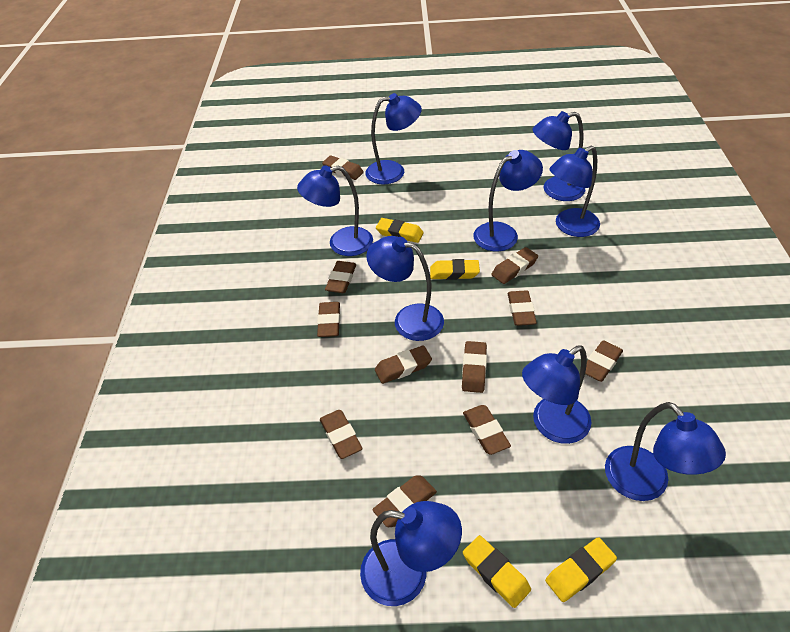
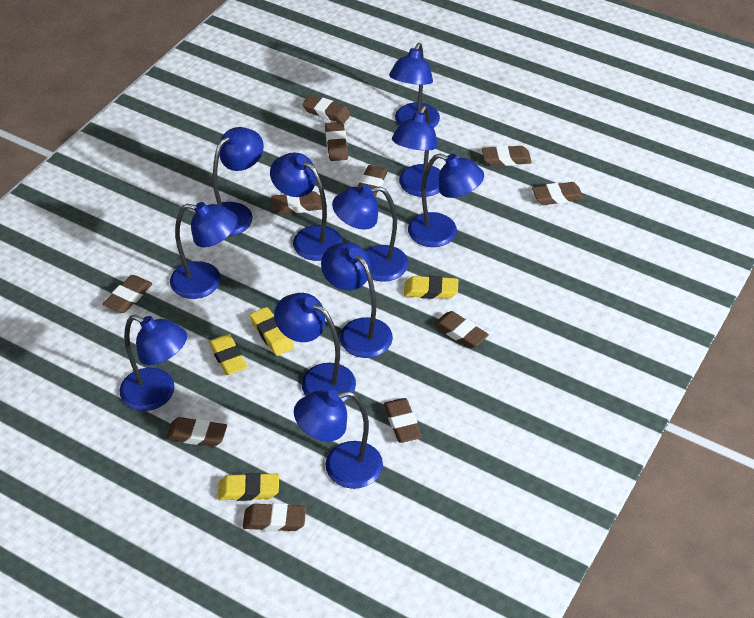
blue lamp: [297,166,373,256] [360,501,462,606] [366,93,422,184] [366,236,444,341] [474,150,543,251] [522,345,592,444] [533,111,585,201] [549,146,600,237] [605,402,726,501] = 9 -> [119,315,187,411] [170,202,237,299] [213,127,264,236] [270,153,342,261] [274,293,356,402] [294,390,383,489] [321,242,393,358] [332,185,408,282] [389,43,440,128] [392,106,440,197] [408,153,484,247] = 11

